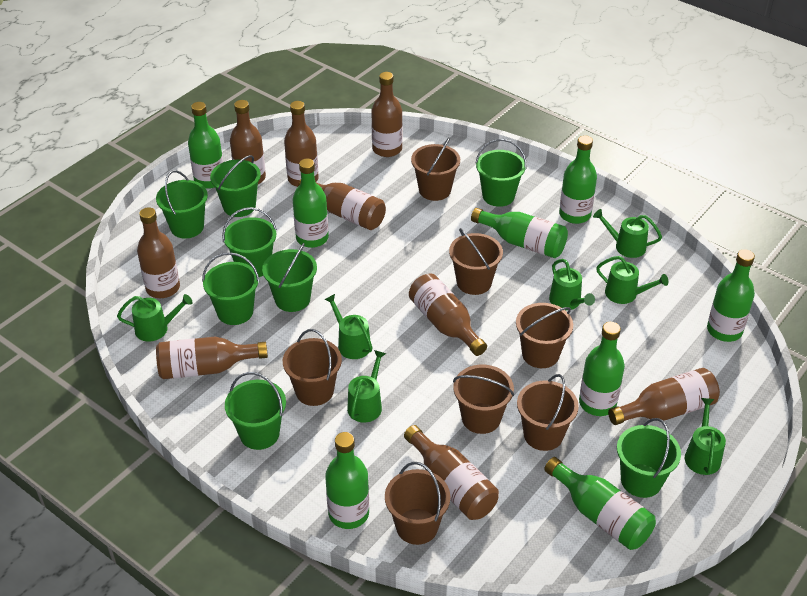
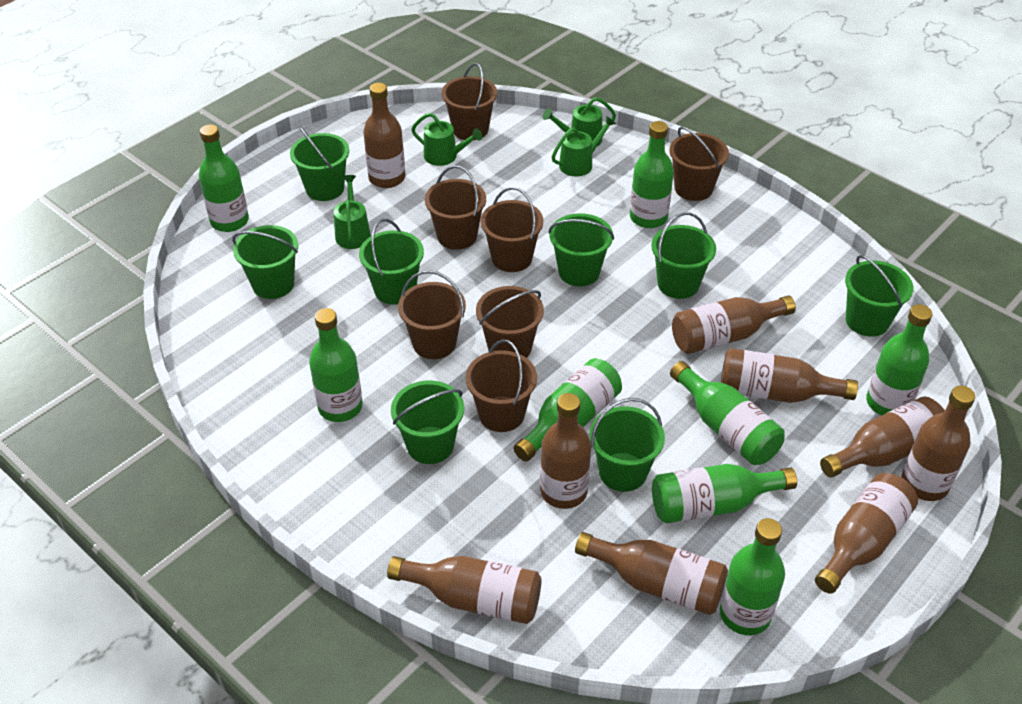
green watering can: [117,294,192,342] [324,294,372,359] [347,350,386,422] [549,259,595,310] [593,209,662,258] [596,256,668,304] [685,398,726,475] = 7 -> [334,175,371,249] [412,113,482,166] [543,97,616,146] [552,116,616,177] = 4

